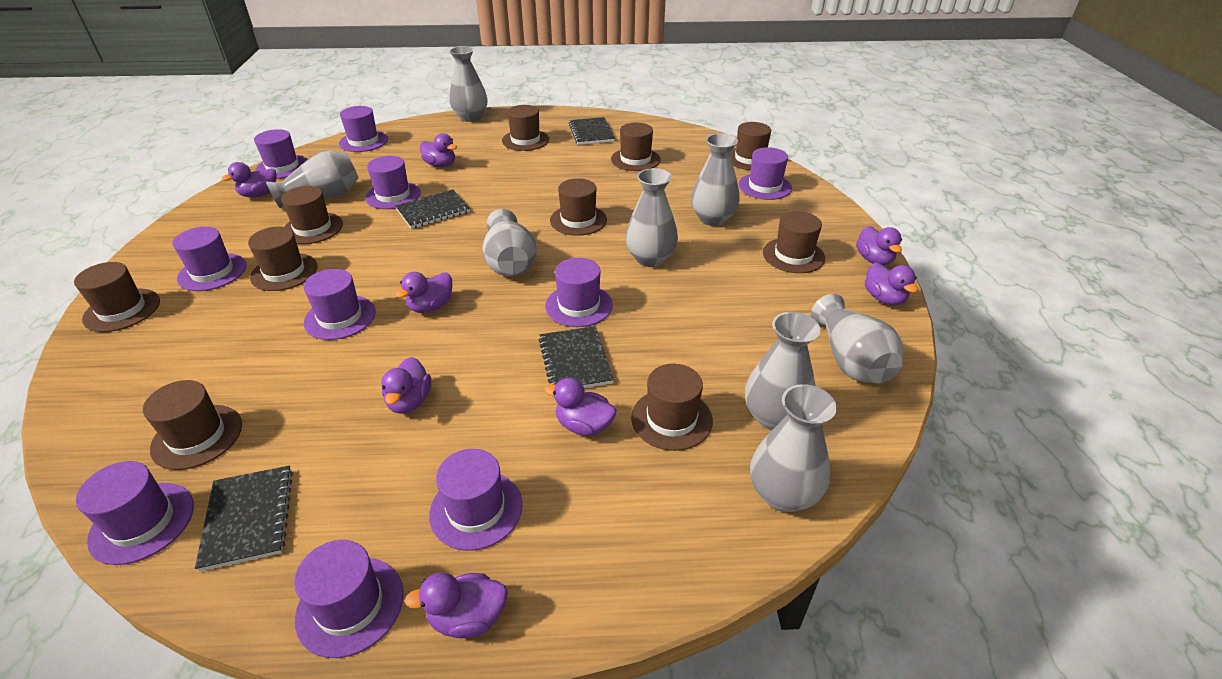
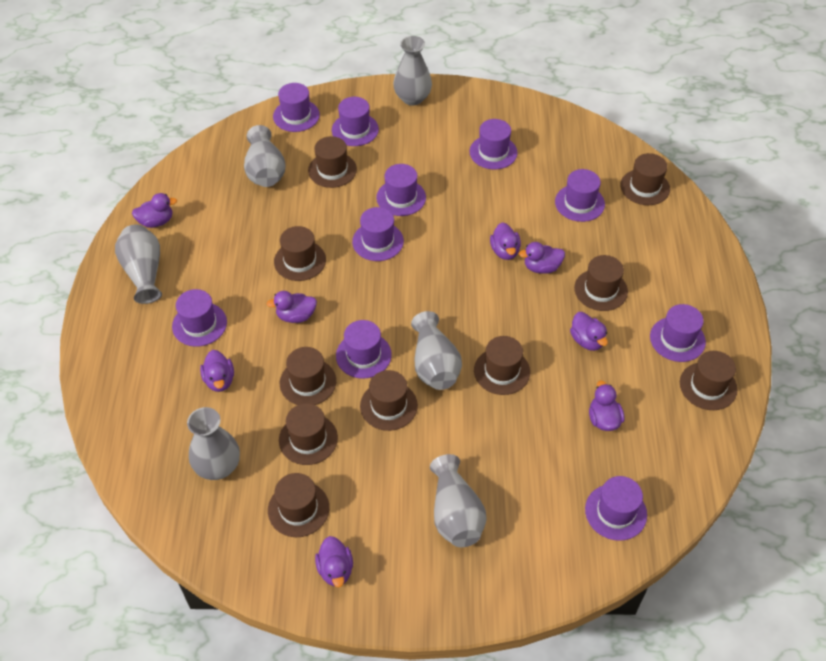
black notebook: [195,466,293,571] [395,189,470,229] [539,326,614,388] [569,117,615,145] = 4 -> none = 0
grey vase: [266,150,359,209] [449,46,488,122] [482,209,537,276] [625,168,678,267] [691,133,740,226] [745,312,821,431] [750,384,837,512] [811,294,903,383] = 8 -> [115,225,162,304] [187,407,240,480] [244,125,286,187] [393,36,432,106] [411,311,462,390] [430,454,486,547] = 6

